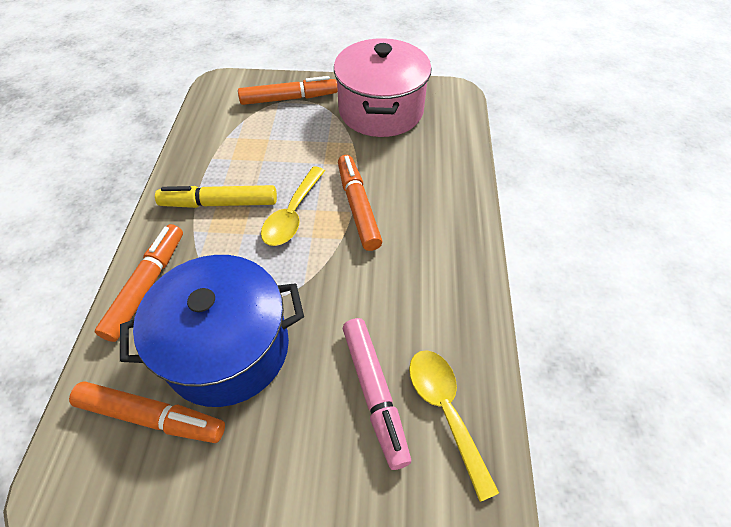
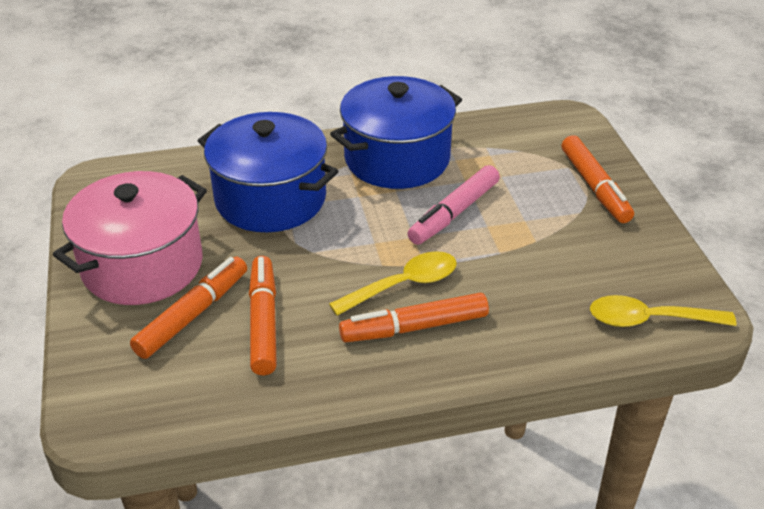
blue pot: [120,255,304,407] = 1 -> [198,112,338,232] [330,76,462,189] = 2
yellow marker: [155,185,277,208] = 1 -> none = 0

